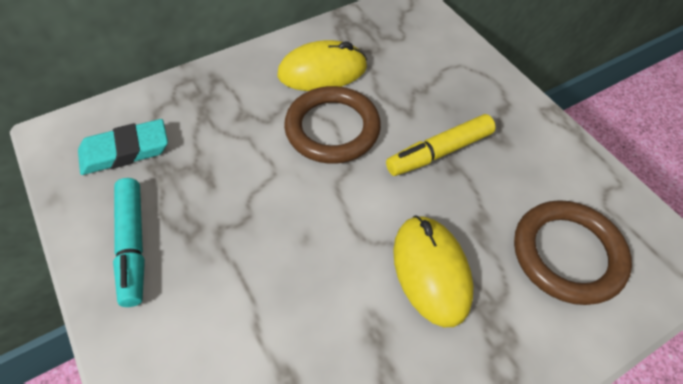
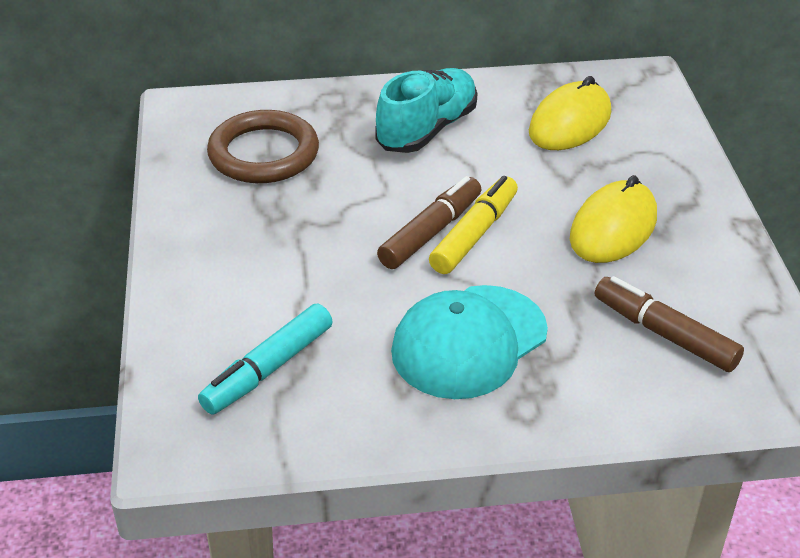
brown marker: none = 0 -> [377,176,481,269] [595,276,744,372] = 2
brown ring: [284,86,381,164] [514,200,632,305] = 2 -> [207,110,319,183] = 1
turquoise cap: none = 0 -> [391,285,548,399] = 1
turquoise eraser: [78,119,168,175] = 1 -> none = 0
turquoise shoe: none = 0 -> [375,68,478,153] = 1

